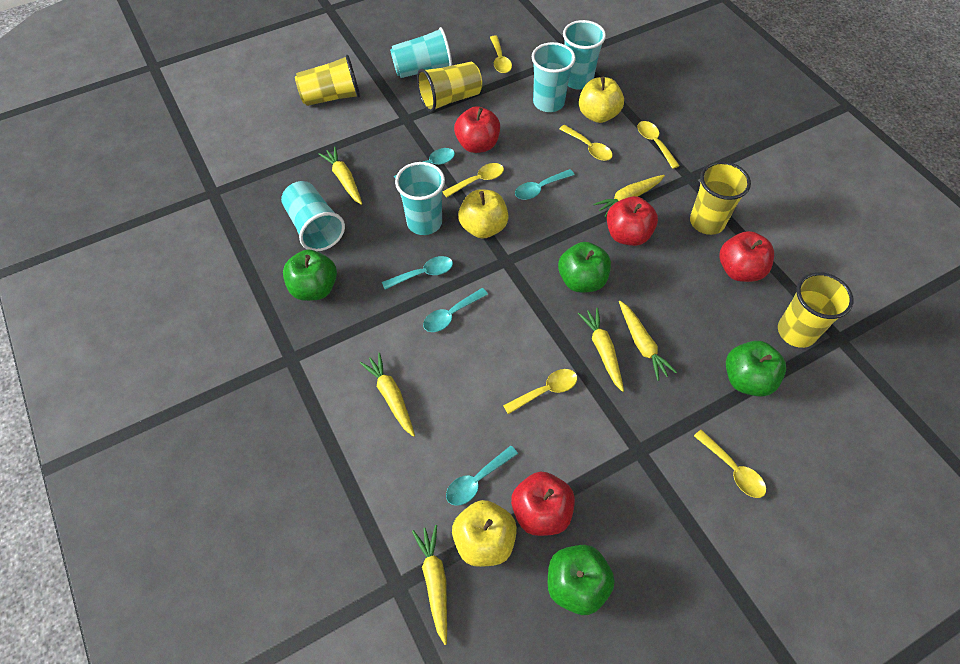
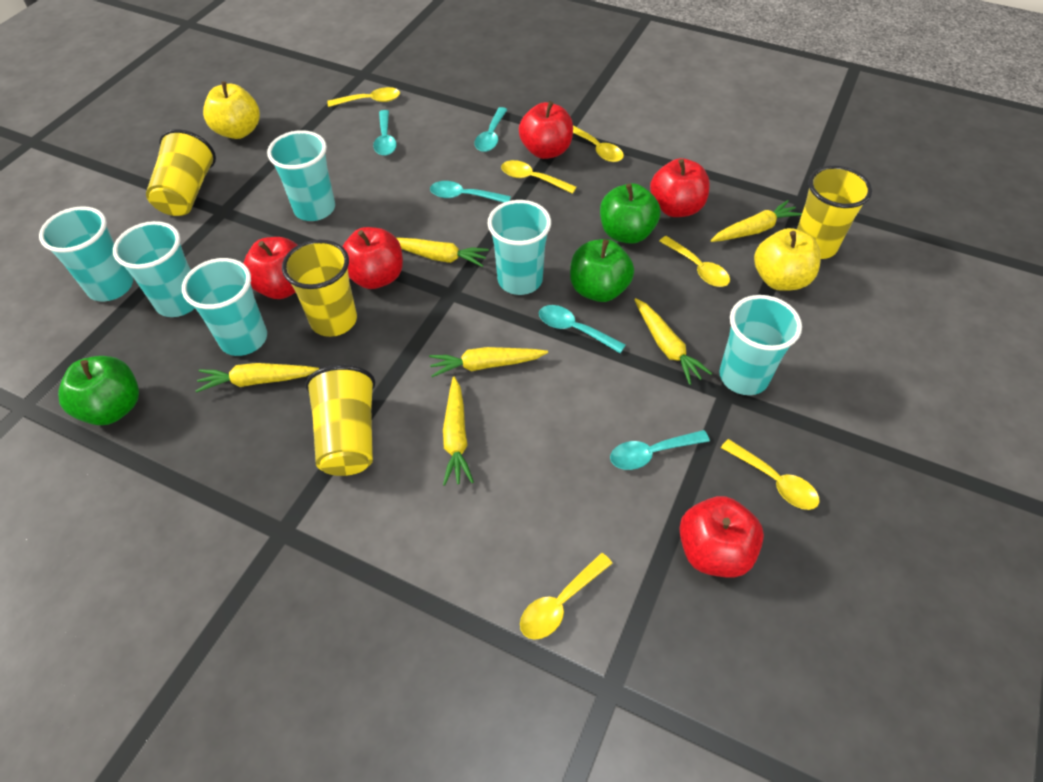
green apple: [283,250,337,301] [548,545,615,615] [558,242,611,293] [726,341,786,397] = 4 -> [58,356,139,425] [570,239,634,302] [600,183,660,244] = 3
red apple: [454,106,500,153] [511,472,575,536] [607,196,658,246] [720,231,774,282] = 4 -> [243,237,298,299] [342,227,403,289] [519,101,573,159] [650,158,710,217] [679,496,764,578] = 5
turquoise cup: [281,181,345,251] [390,27,452,78] [395,162,445,235] [532,42,576,112] [563,20,606,89] = 5 -> [39,206,133,302] [113,221,195,317] [182,258,267,356] [267,130,335,221] [488,200,551,295] [719,295,802,395] = 6
yellow apple: [452,500,517,567] [458,189,509,239] [579,77,624,123] = 3 -> [203,81,260,139] [754,228,821,291] = 2

